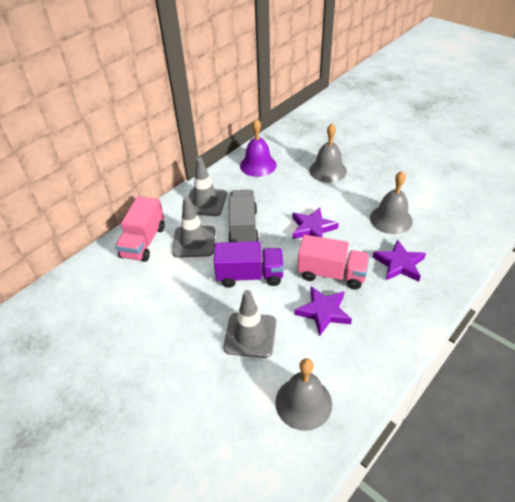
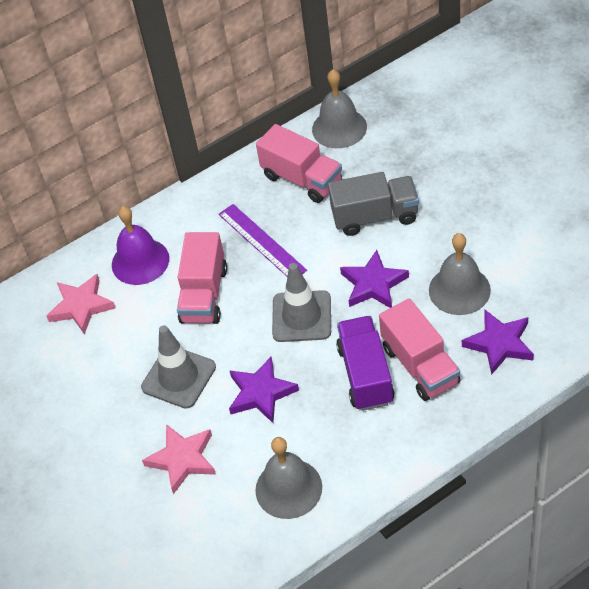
grey traffic cone: [172,196,215,258] [188,157,227,216] [223,290,276,358] = 3 -> [141,325,216,409] [272,263,331,342] = 2
pink star: none = 0 -> [46,274,116,335] [142,424,216,494] = 2
pink truck: [115,196,165,262] [297,235,370,289] = 2 -> [177,232,227,324] [256,124,342,203] [379,298,460,401] = 3
purple ruler: none = 0 -> [218,204,307,276] = 1

